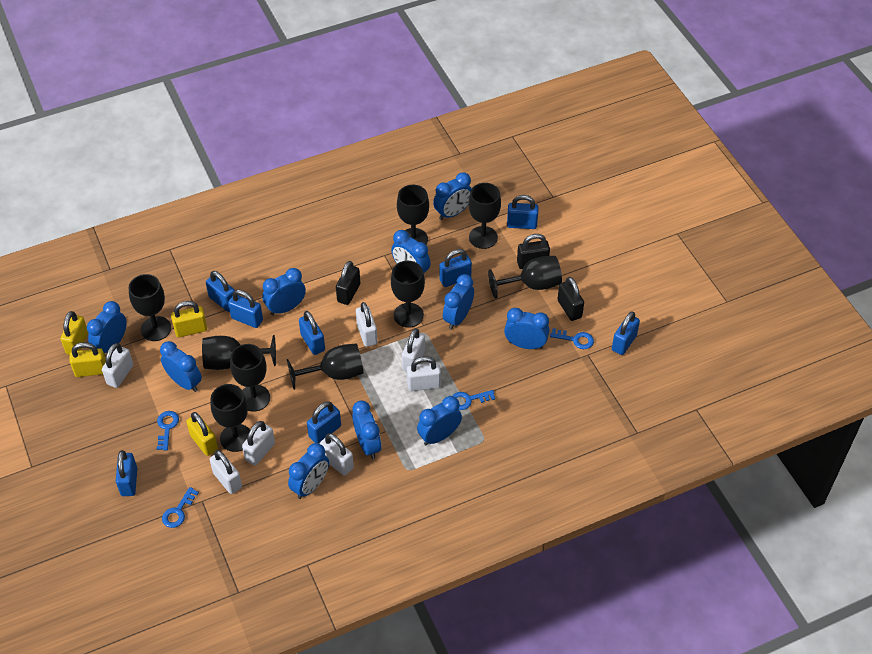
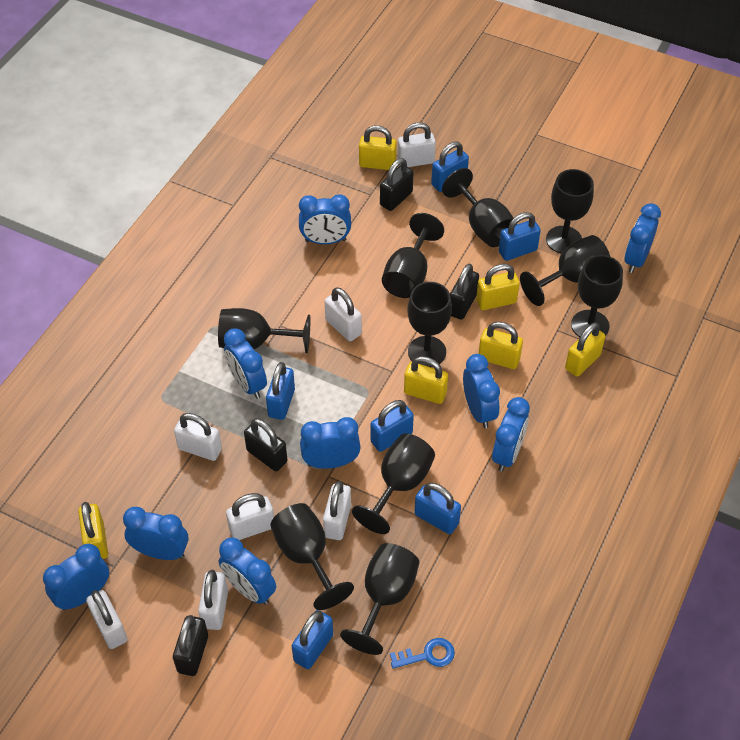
black goblet: [129,274,171,341] [202,335,276,370] [211,384,250,452] [230,344,270,412] [287,343,364,390] [391,261,425,328] [397,185,429,245] [469,183,501,249] [488,256,562,299] = 9 -> [218,308,310,353] [270,503,354,610] [340,543,419,655] [352,434,435,534] [382,213,444,298] [408,282,452,367] [442,168,517,247] [520,235,610,306] [546,169,594,253] [571,255,623,337] = 10
black padlock: [336,261,360,305] [517,234,550,269] [558,277,584,321] = 3 -> [173,615,208,676] [244,418,287,471] [380,158,413,211] [450,264,479,320] = 4
blue clock: [87,301,127,354] [160,341,202,392] [262,268,306,315] [288,443,329,499] [352,400,381,459] [391,230,431,273] [417,396,462,445] [433,172,472,220] [443,274,474,329] [504,308,549,349] = 10 -> [43,544,109,610] [123,507,189,560] [219,537,276,605] [224,328,267,399] [299,194,351,244] [300,417,361,469] [463,354,500,428] [492,397,530,472] [624,203,661,273] = 9
blue key: [157,411,179,450] [162,487,199,528] [452,390,495,410] [550,328,594,349] = 4 -> [390,638,455,669] = 1
blue padlock: [116,450,137,496] [206,271,235,312] [228,290,263,328] [299,311,325,355] [307,401,341,443] [439,249,472,287] [507,195,539,229] [612,311,640,355] = 8 -> [266,362,295,420] [292,610,333,669] [370,400,414,452] [414,482,461,534] [431,142,469,192] [499,212,541,261] = 6
yellow padlock: [61,311,88,355] [69,342,106,377] [171,301,207,337] [186,412,218,456] = 4 -> [78,502,108,559] [359,125,397,170] [404,356,448,404] [476,264,520,310] [478,322,523,369] [565,322,605,377] = 6

